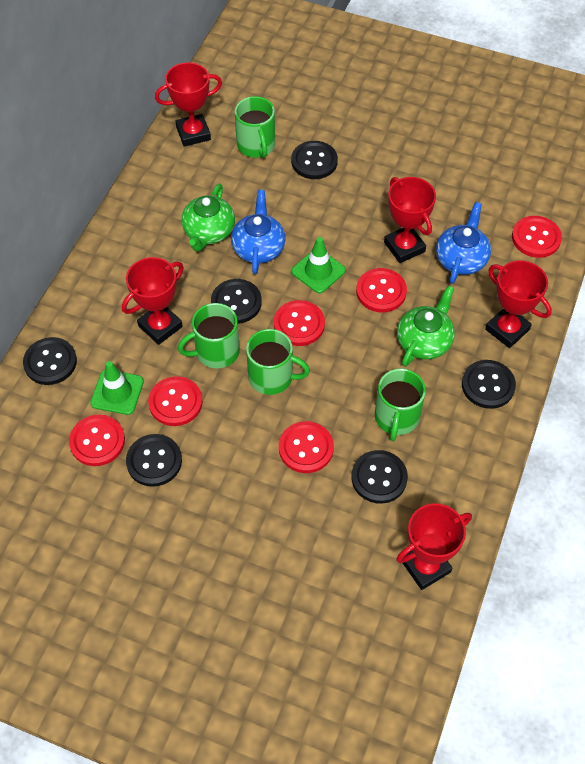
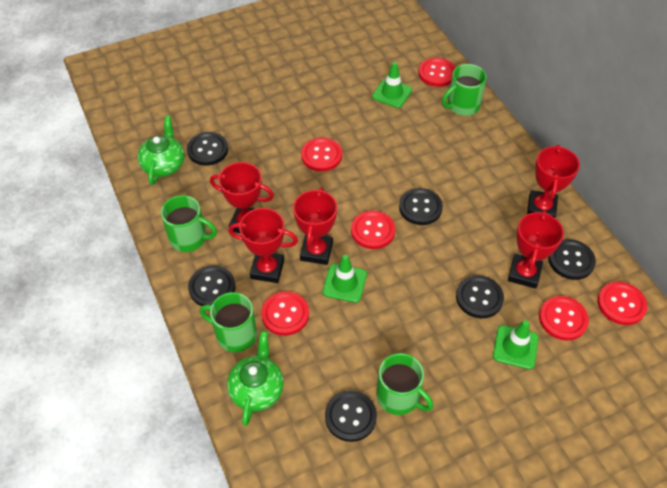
blue teapot: [231,190,285,274] [436,202,491,284] = 2 -> none = 0
green traffic cone: [90,361,144,415] [291,237,346,293] = 2 -> [322,255,367,303] [372,62,412,108] [493,320,539,369] = 3

